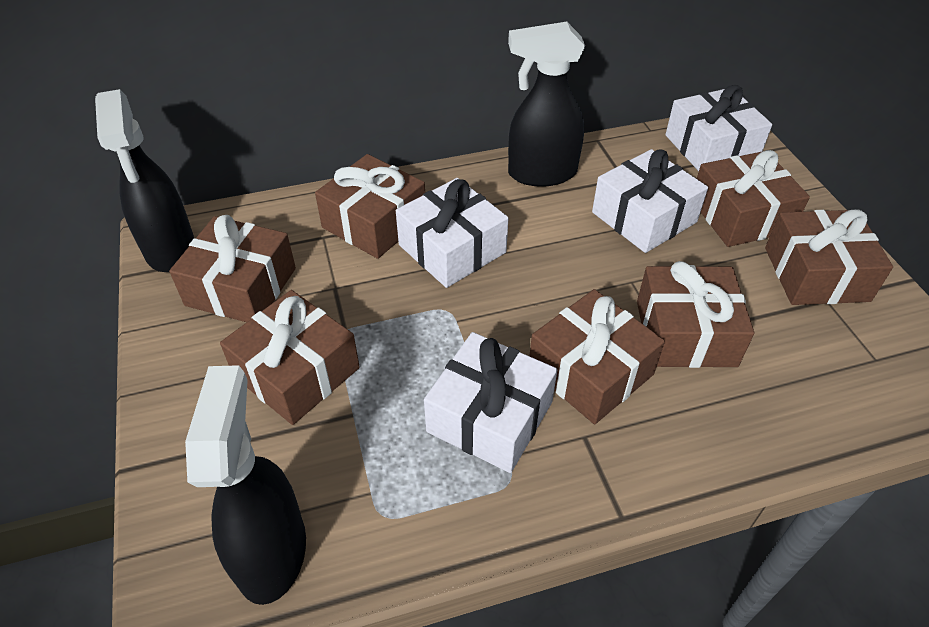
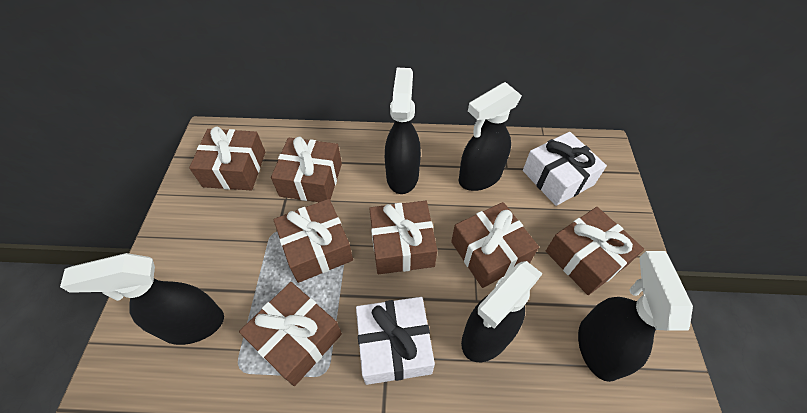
black spray bottle: [95,89,194,272] [185,365,306,605] [508,22,585,187] = 3 -> [60,253,224,345] [385,68,421,194] [459,82,522,191] [461,261,543,362] [578,251,693,382] = 5
white gift: [396,178,508,288] [424,332,557,473] [592,149,708,253] [665,85,772,171] = 4 -> [356,297,435,385] [523,132,607,206] = 2

